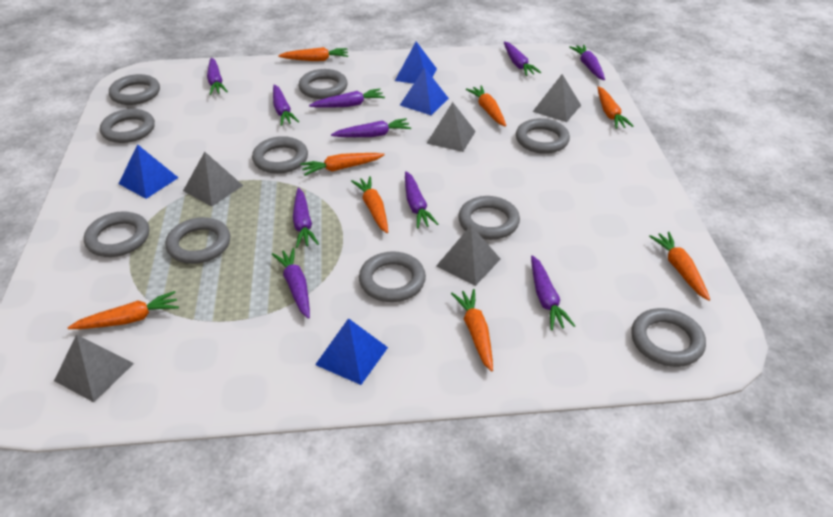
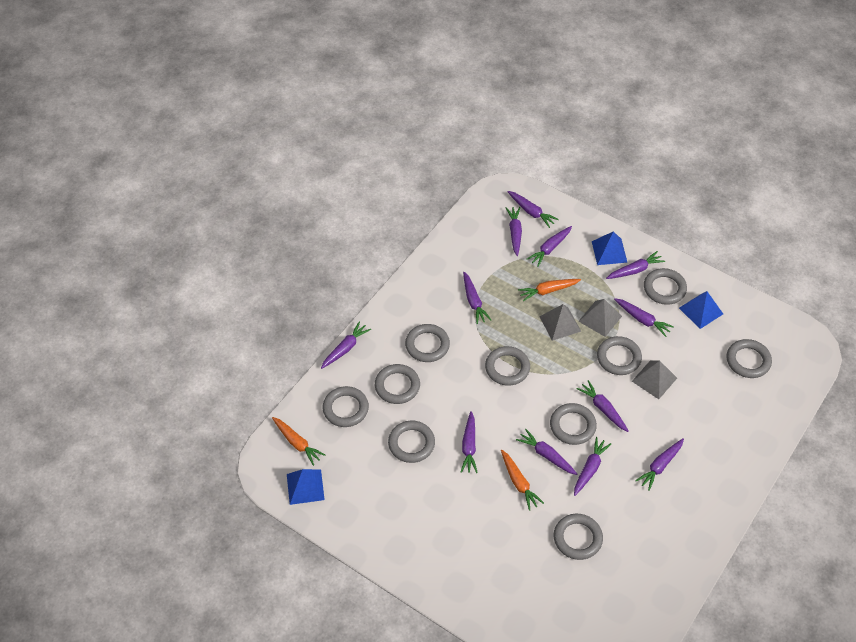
blue pyramid: [119,144,178,199] [315,318,388,385] [395,42,437,84] [400,68,449,115] = 4 -> [287,469,325,505] [592,231,628,265] [679,291,723,329] = 3
grey pyramid: [54,334,134,402] [183,152,243,207] [426,102,476,152] [436,225,501,286] [533,74,581,122] = 5 -> [539,304,581,341] [578,299,622,337] [632,360,677,399] = 3
orange carrot: [67,291,179,329] [278,47,348,61] [300,153,384,176] [351,176,388,233] [451,289,493,372] [466,85,506,127] [597,86,634,129] [649,232,710,301] = 8 -> [272,417,325,466] [501,450,544,510] [518,279,581,301] = 3
purple carrot: [207,58,228,95] [272,248,310,319] [273,85,299,126] [293,187,319,248] [309,88,385,108] [331,118,411,137] [405,171,438,228] [504,41,541,76] [531,255,575,330] [569,45,605,80] = 10 -> [321,321,371,369] [461,411,478,473] [463,272,491,324] [506,207,522,256] [507,191,559,228] [516,429,577,475] [527,226,572,267] [574,437,612,496] [577,380,629,432] [606,251,665,279] [614,298,674,337] [635,438,684,491] = 12

